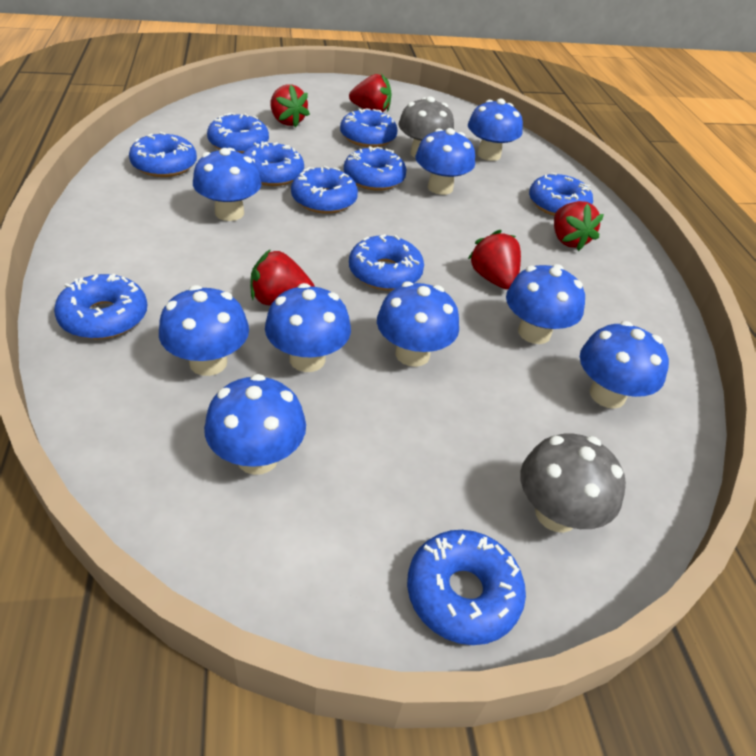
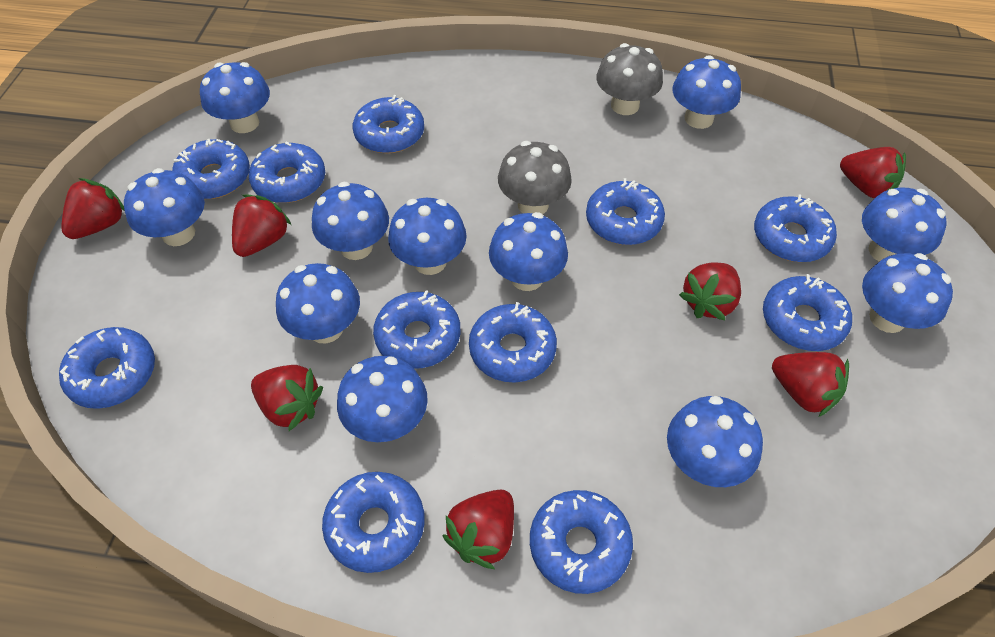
blue donut: [54,274,147,339] [129,132,197,177] [207,113,269,153] [242,141,304,186] [291,166,358,214] [340,108,397,147] [344,146,406,191] [349,234,424,290] [407,530,526,645] [529,172,593,216] = 10 -> [59,327,155,409] [172,139,250,199] [249,142,325,203] [322,472,425,573] [353,95,424,153] [373,290,461,369] [469,302,557,382] [530,490,633,594] [586,178,665,245] [754,194,837,262] [763,274,852,351] = 11
blue mushroom: [159,285,249,376] [193,148,262,221] [204,374,306,475] [265,283,351,372] [377,281,459,367] [415,128,475,195] [468,98,523,161] [506,264,585,344] [580,321,669,409] = 9 -> [124,168,205,246] [200,62,270,133] [276,263,360,344] [312,182,389,260] [337,356,428,442] [388,198,467,275] [489,212,568,291] [667,396,763,487] [672,55,741,129] [862,187,947,261] [862,253,953,333] = 11
red strawberry: [250,249,315,306] [271,84,310,128] [349,74,392,113] [468,230,521,290] [554,201,604,251] = 5 -> [61,178,124,239] [232,195,291,257] [251,365,323,431] [442,490,514,569] [679,262,741,320] [772,352,849,417] [840,147,906,198] = 7

